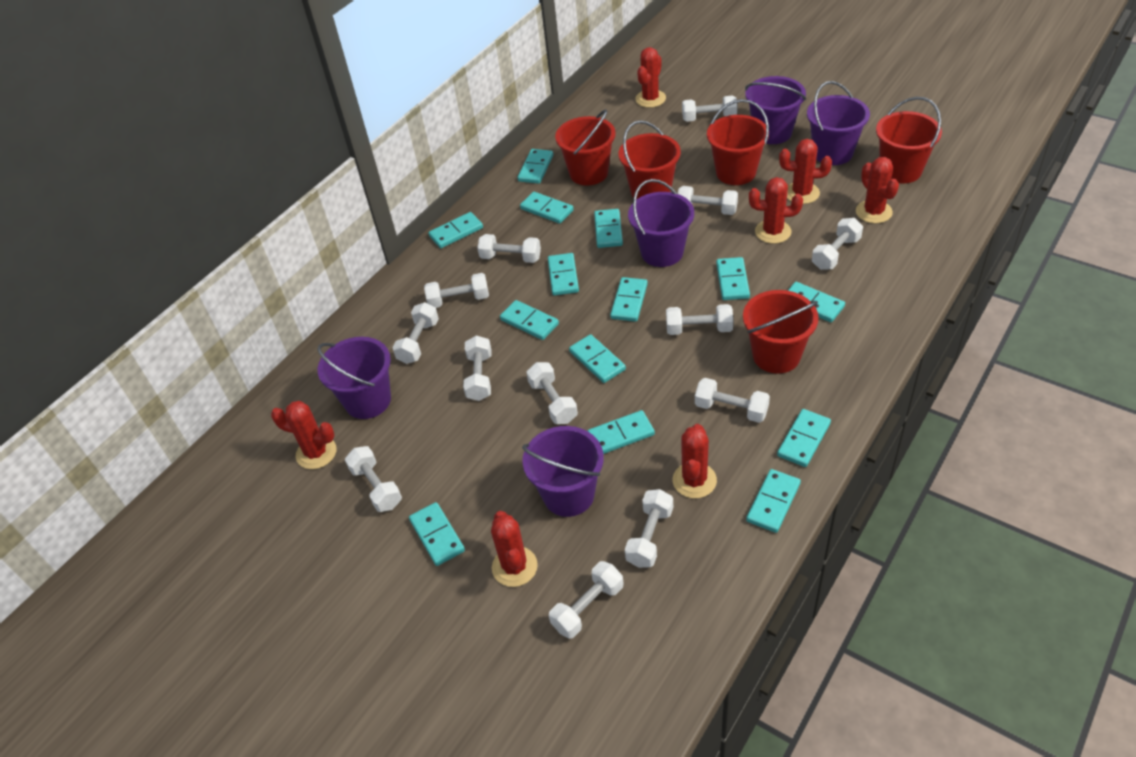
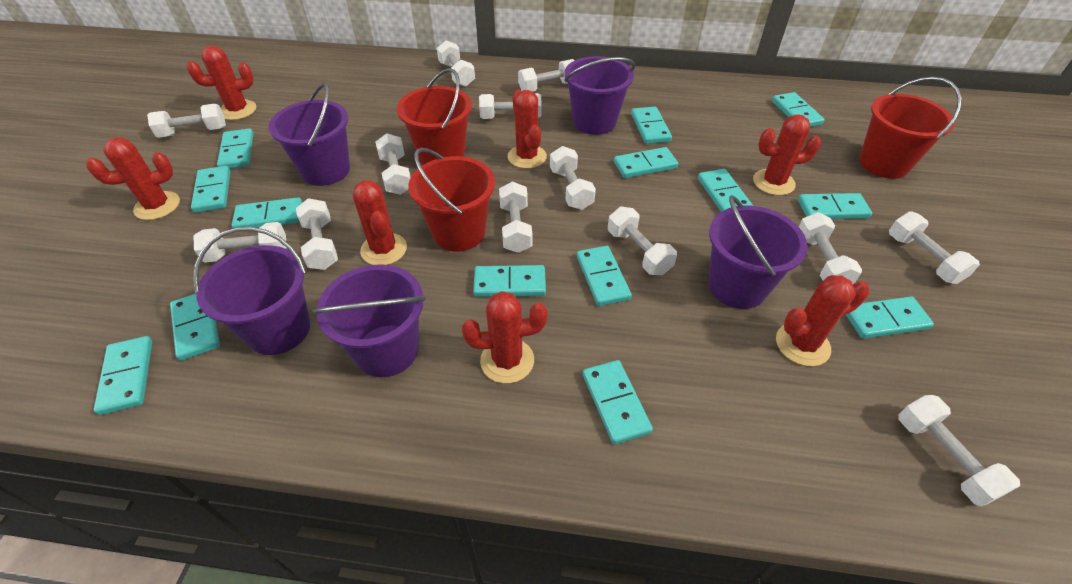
red bucket: [555,109,616,185] [619,120,681,200] [707,99,769,185] [743,290,819,374] [876,97,942,184] = 5 -> [397,68,472,165] [408,148,495,251] [859,77,962,179] = 3

